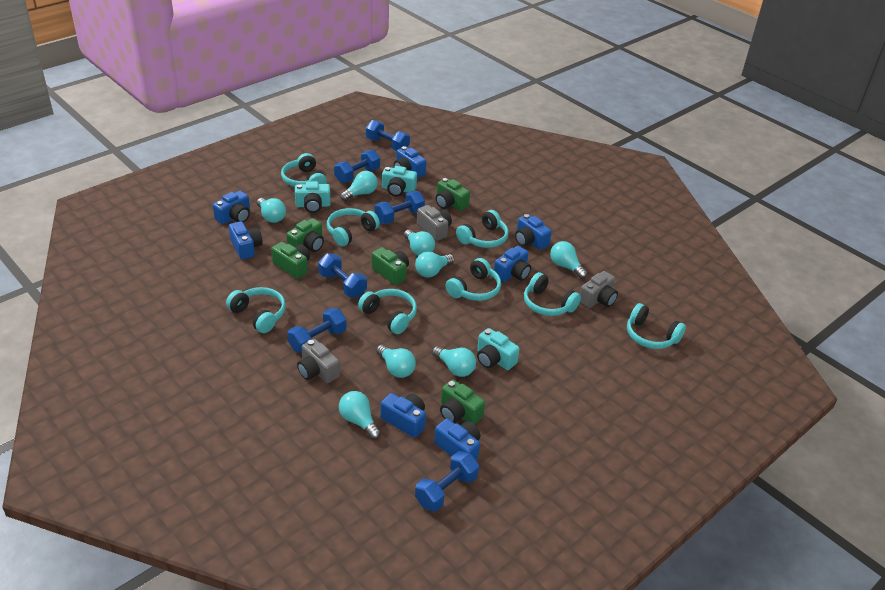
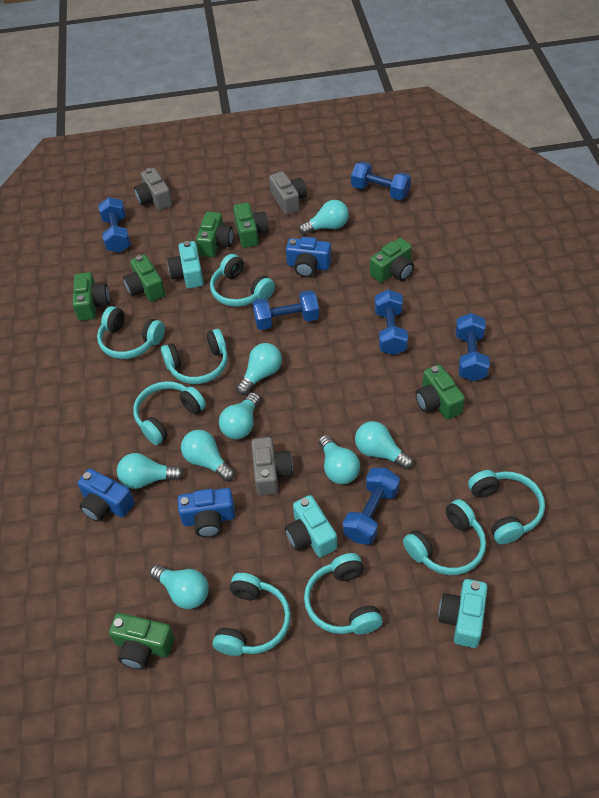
blue camera: [213,191,250,224] [229,221,263,260] [381,393,426,438] [394,146,426,178] [434,419,480,460] [494,246,531,282] [515,214,552,250] = 7 -> [77,469,135,522] [178,488,235,538] [286,237,331,277] = 3
green camera: [271,242,310,279] [286,218,324,252] [372,247,409,285] [436,178,470,211] [440,380,485,424] = 5 -> [72,272,110,321] [109,613,175,669] [123,255,165,302] [196,212,233,257] [233,203,269,248] [370,238,414,282] [415,364,465,419] = 7

